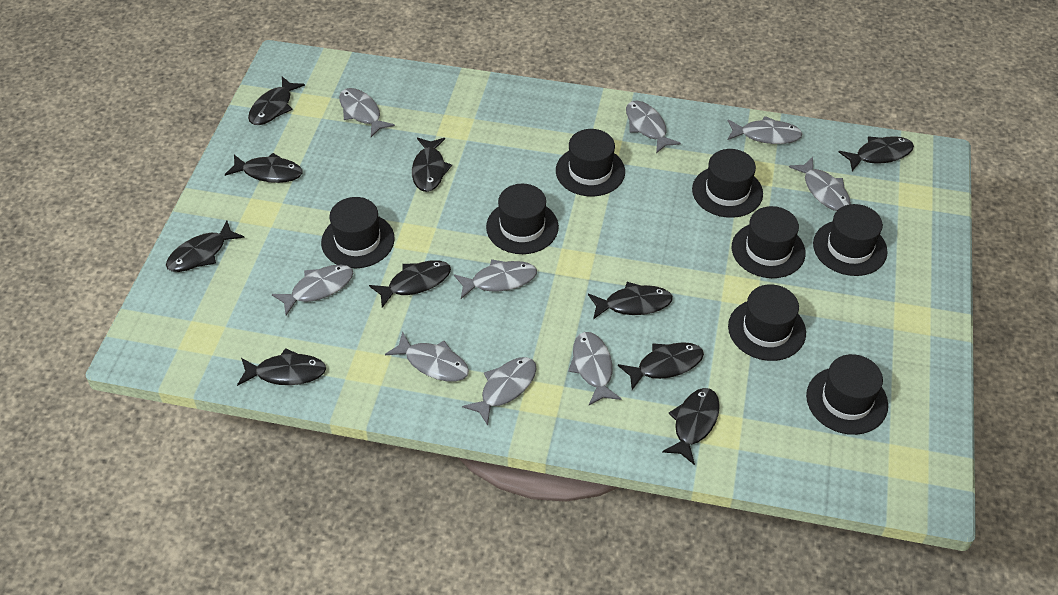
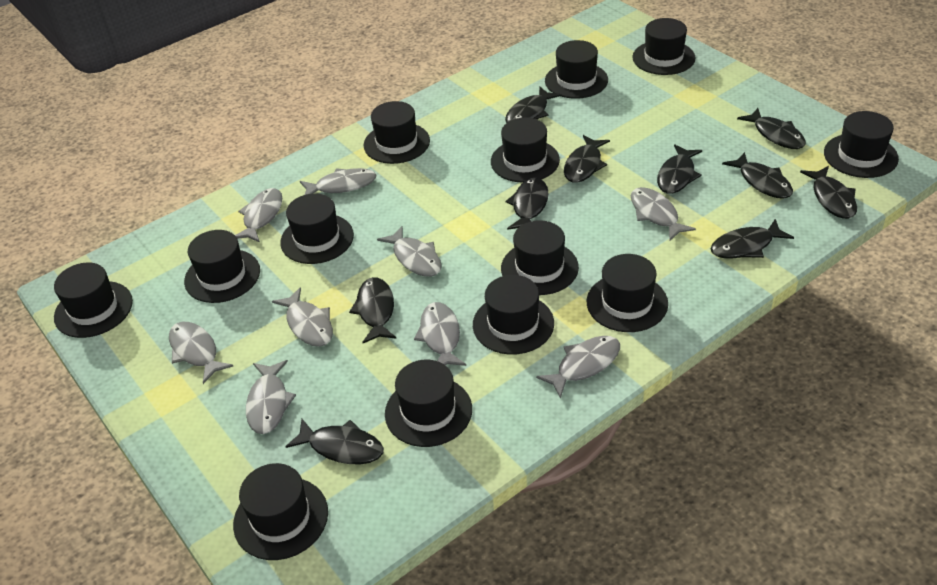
black hat: [321,197,395,268] [486,184,559,254] [556,129,625,196] [692,149,763,218] [728,285,806,361] [732,206,806,278] [806,354,888,435] [813,204,888,276] = 8 -> [54,263,133,338] [184,230,260,303] [233,463,328,560] [280,194,354,264] [364,101,430,164] [385,360,472,447] [473,275,554,355] [491,118,560,183] [501,220,579,295] [545,40,608,99] [587,254,668,332] [632,18,696,75] [824,111,899,178] = 13

